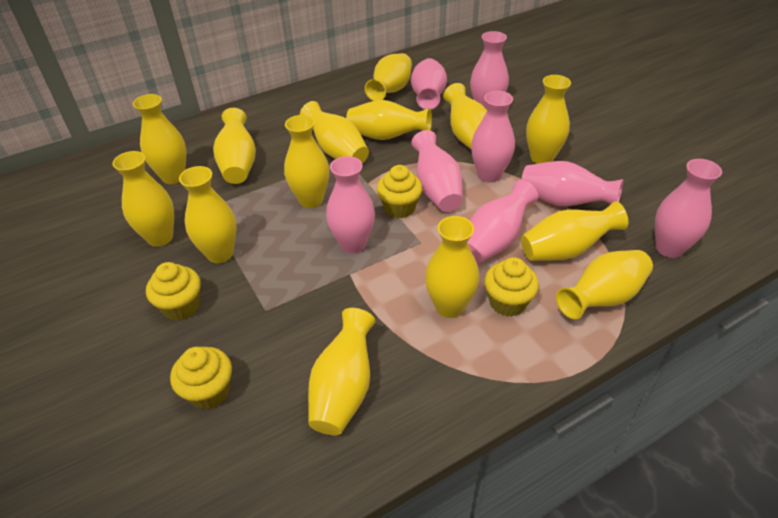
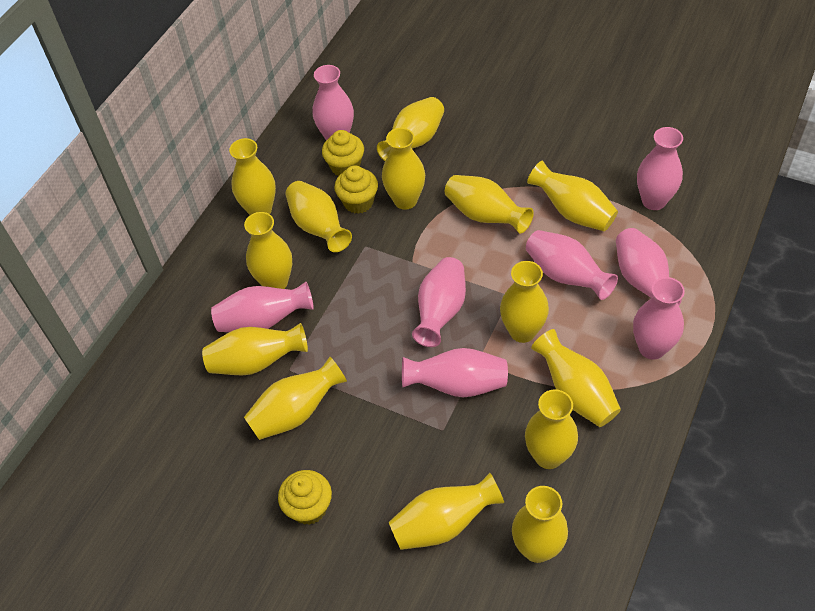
yellow cupcake: [146,262,201,321] [170,347,232,410] [377,165,423,218] [484,257,539,317] = 4 -> [278,470,332,525] [322,130,364,176] [334,165,378,214] = 3

